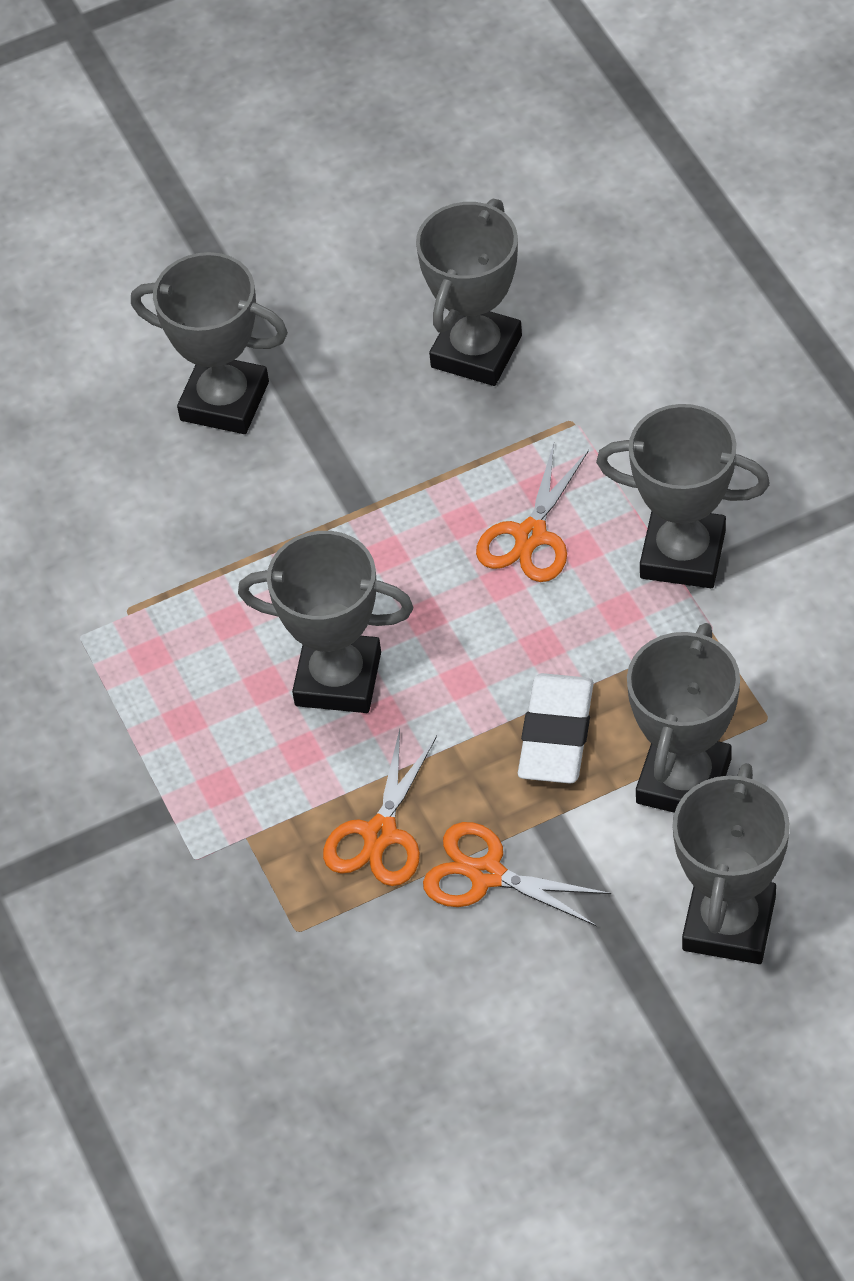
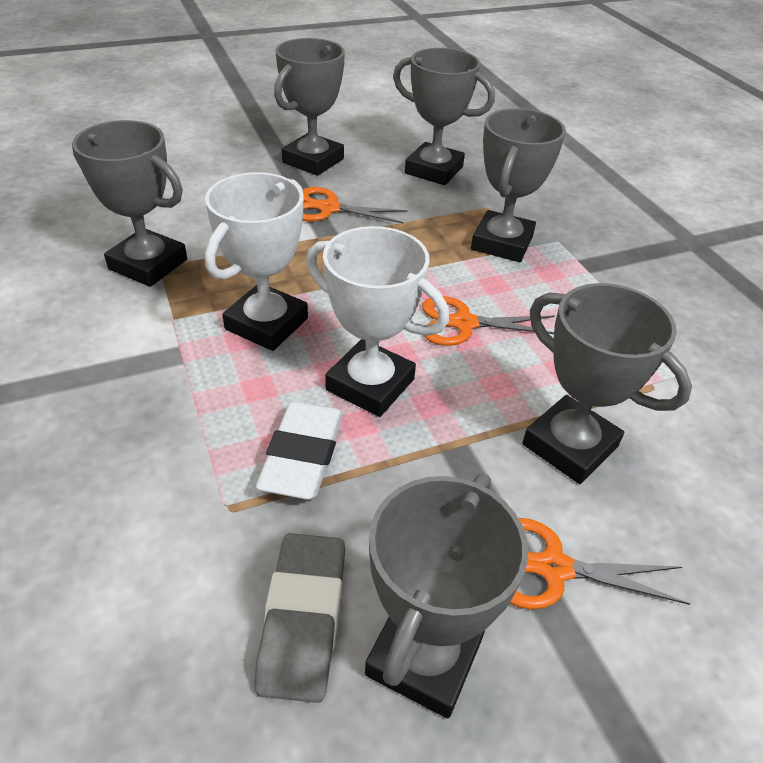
grey eraser: none = 0 -> [255,533,345,703] = 1
white trophy: none = 0 -> [205,172,308,351] [306,226,449,417] = 2

